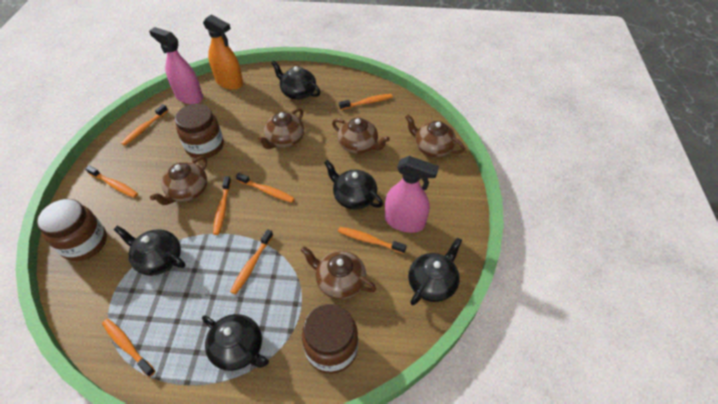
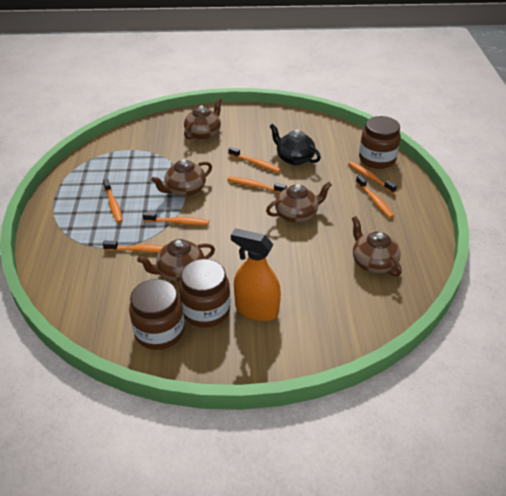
black teapot: [114,226,185,276] [202,314,269,371] [271,61,320,100] [324,160,383,210] [408,238,462,305] = 5 -> [270,124,321,165] = 1
orange toothbrush: [85,166,138,198] [102,319,155,377] [121,104,168,146] [213,176,231,235] [230,229,273,294] [236,173,295,203] [338,227,407,254] [339,94,393,110] = 8 -> [103,179,123,223] [103,241,164,253] [143,212,209,225] [227,177,287,193] [228,147,281,173] [348,161,397,193] [356,175,394,218] = 7
pink spray bottle: [149,27,203,104] [385,156,439,233] = 2 -> none = 0

